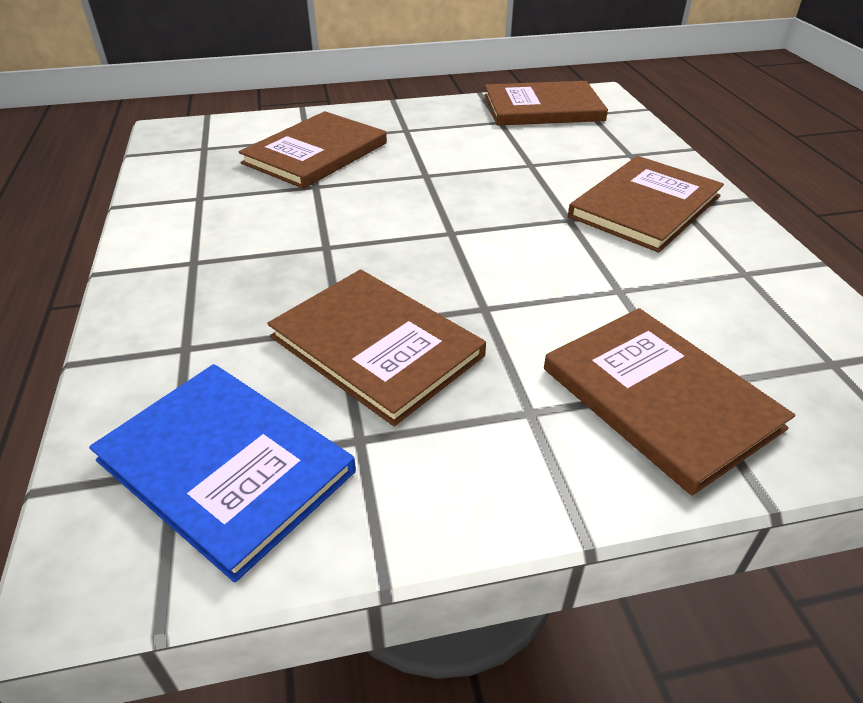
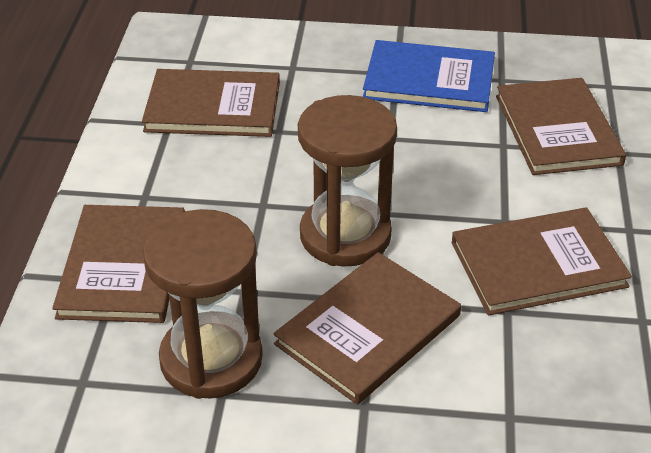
brown hourglass: none = 0 -> [143,209,263,399] [298,95,397,266] = 2

